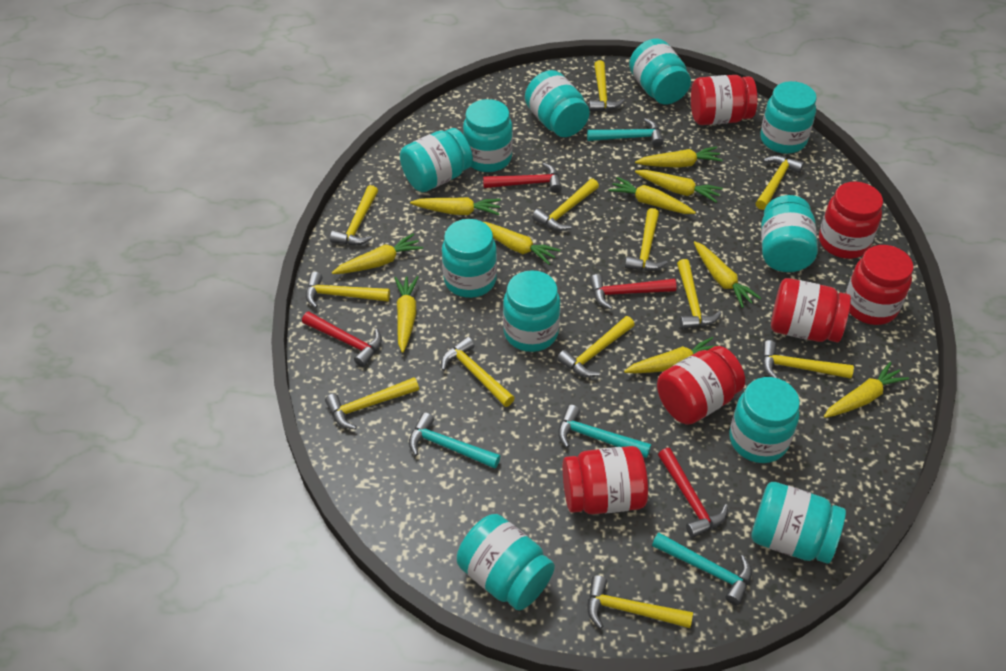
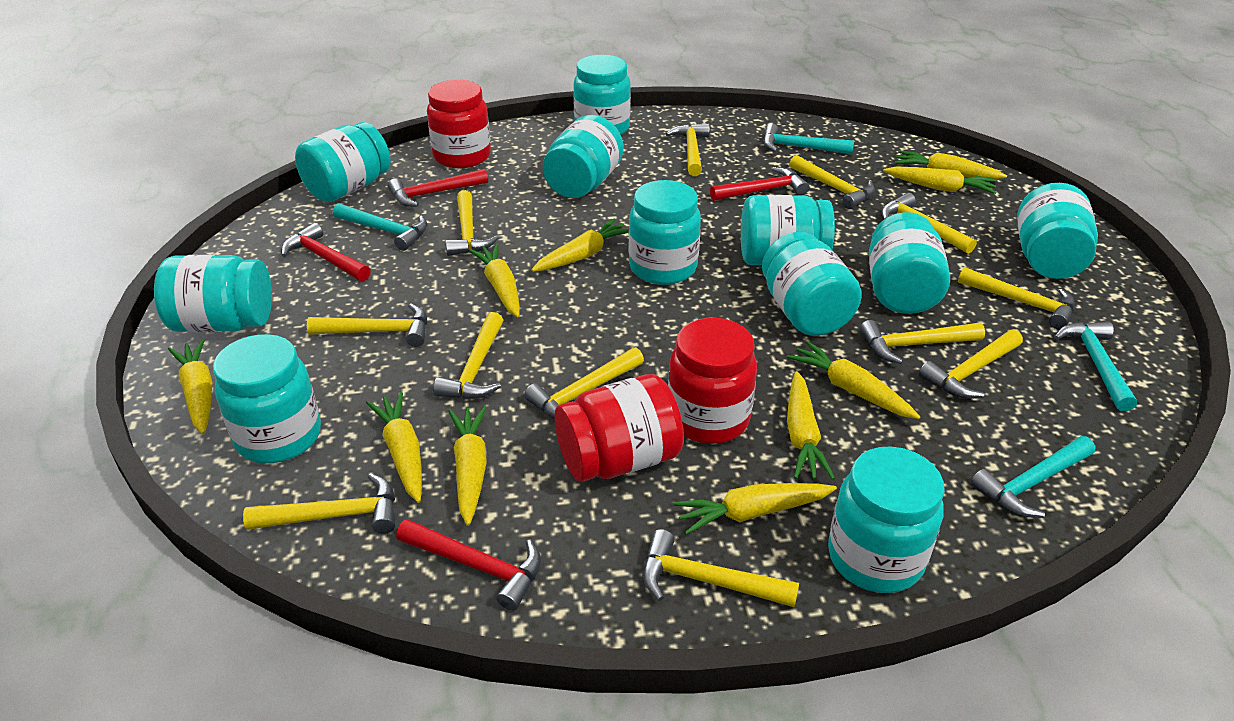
red jar: [563,446,648,515] [657,346,745,425] [691,75,757,125] [771,278,851,343] [819,182,883,259] [845,245,913,325] = 6 -> [427,80,491,168] [554,374,684,482] [668,318,757,444] = 3

